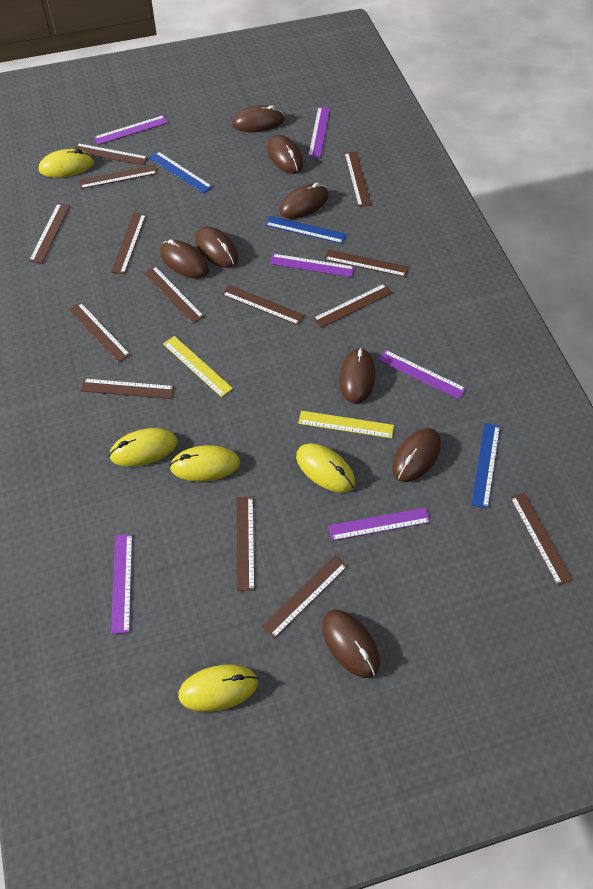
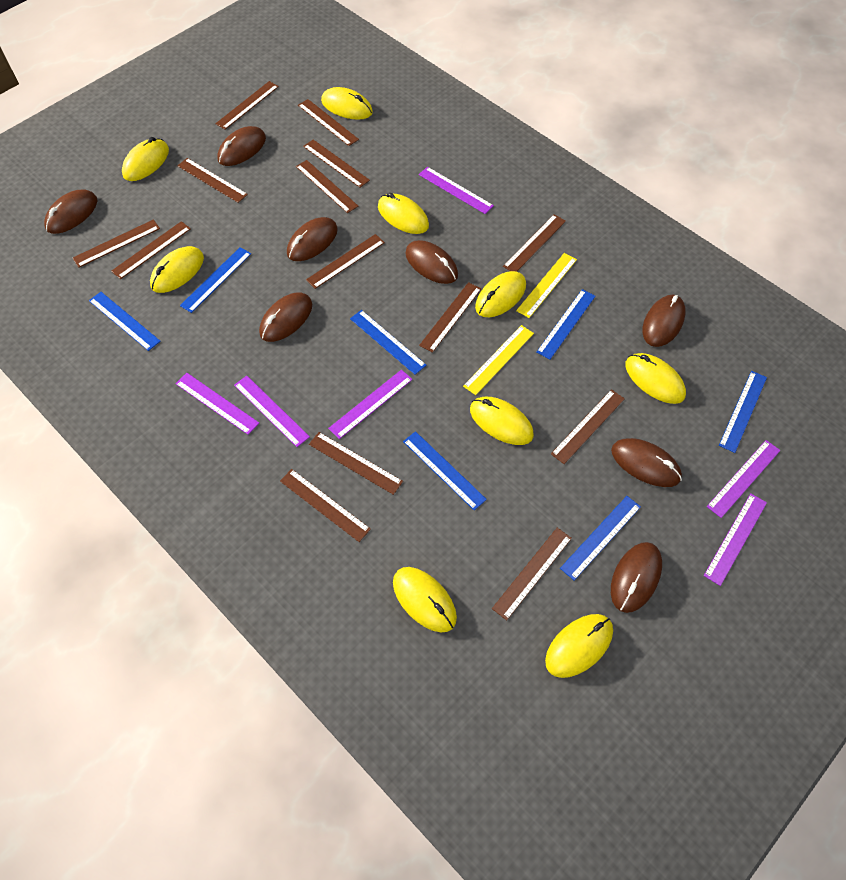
blue ruler: [149,151,213,194] [265,216,347,244] [471,423,500,509] = 3 -> [89,292,161,351] [180,247,251,313] [350,310,426,375] [403,431,487,510] [536,289,595,359] [560,496,641,581] [719,371,767,453] = 7
yellow mouse: [39,149,94,177] [109,428,178,467] [170,445,240,482] [178,665,258,712] [296,443,355,493] = 5 -> [122,137,169,181] [150,246,204,293] [321,87,373,120] [378,193,429,234] [393,567,457,632] [470,397,534,445] [475,271,526,317] [545,614,613,678] [625,353,686,404] = 9

